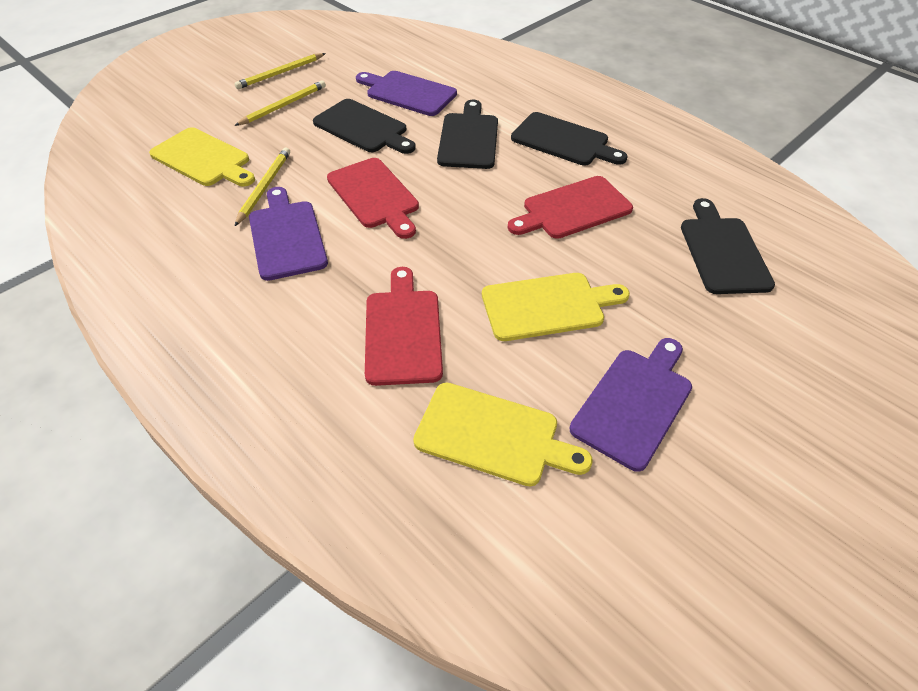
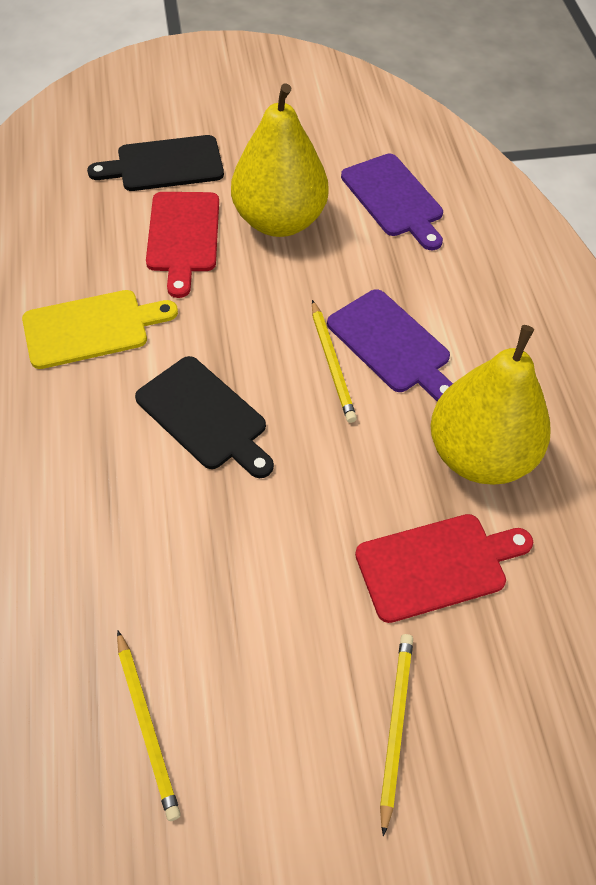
black cutting board: [313,99,416,154] [437,100,498,169] [511,112,628,166] [681,198,775,294] = 4 -> [87,135,224,191] [135,356,274,478] = 2
purple cutting board: [249,187,328,281] [356,71,457,116] [570,338,692,472] = 3 -> [327,289,453,401] [341,154,443,250] = 2
red cutting board: [327,158,419,239] [365,267,443,386] [508,176,633,239] = 3 -> [146,192,219,298] [355,514,533,623] = 2
yellow cutting board: [149,127,255,187] [413,383,592,487] [482,273,630,341] = 3 -> [22,290,178,369] = 1
yellow pear: none = 0 -> [231,83,328,237] [431,325,551,485] = 2

